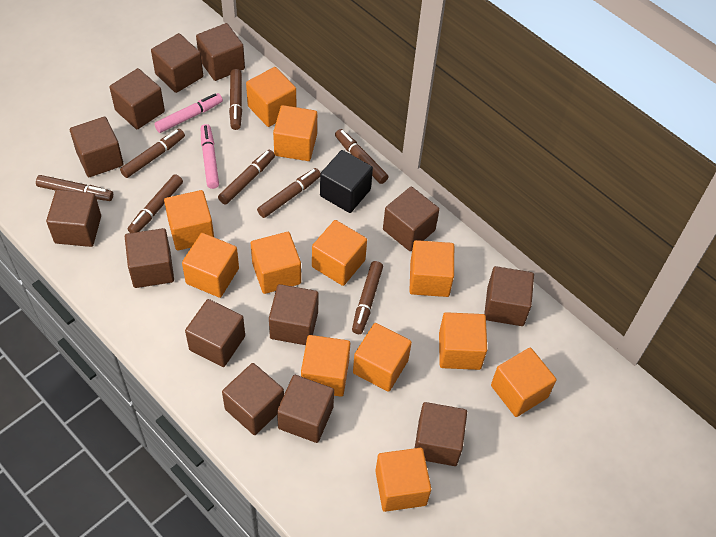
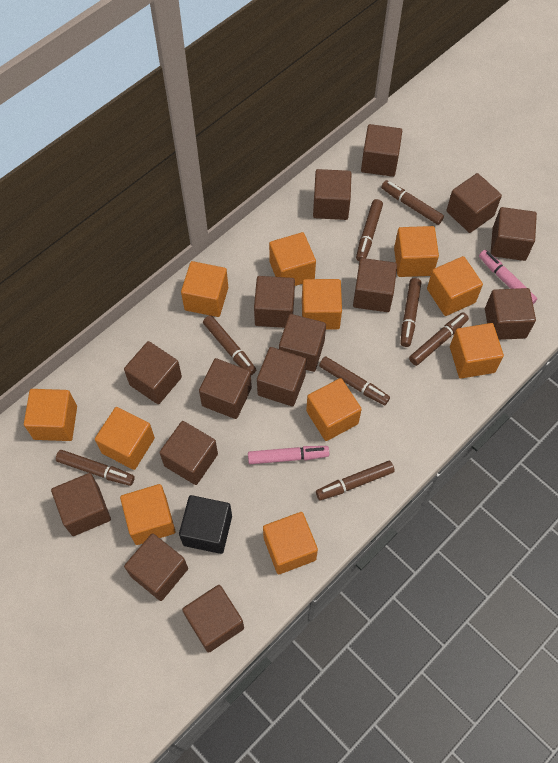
brown cube: [46,190,101,247] [70,117,124,177] [109,68,165,129] [125,228,174,288] [151,33,203,93] [185,299,245,367] [196,23,245,81] [222,363,284,435] [269,284,319,345] [277,375,334,443] [383,187,439,251] [415,402,467,466] [484,266,534,326] = 13 -> [51,473,111,536] [124,341,182,404] [124,533,188,601] [159,421,218,485] [182,585,244,653] [199,358,252,419] [254,276,295,328] [257,347,307,406] [279,314,326,372] [313,169,352,220] [353,258,397,312] [361,124,402,177] [446,173,502,233] [485,288,536,340] [491,207,537,261] = 15
orange cube: [164,190,214,251] [182,233,239,298] [246,67,296,127] [251,232,301,294] [273,105,317,161] [301,335,350,397] [312,220,367,286] [353,323,412,392] [375,448,431,512] [409,240,454,297] [439,312,487,370] [491,348,557,417] = 12 -> [24,389,77,441] [95,407,155,470] [120,484,175,545] [181,261,228,317] [263,512,318,574] [269,232,316,286] [302,279,342,329] [306,378,362,441] [394,226,439,277] [427,256,483,316] [450,323,504,379] = 11

